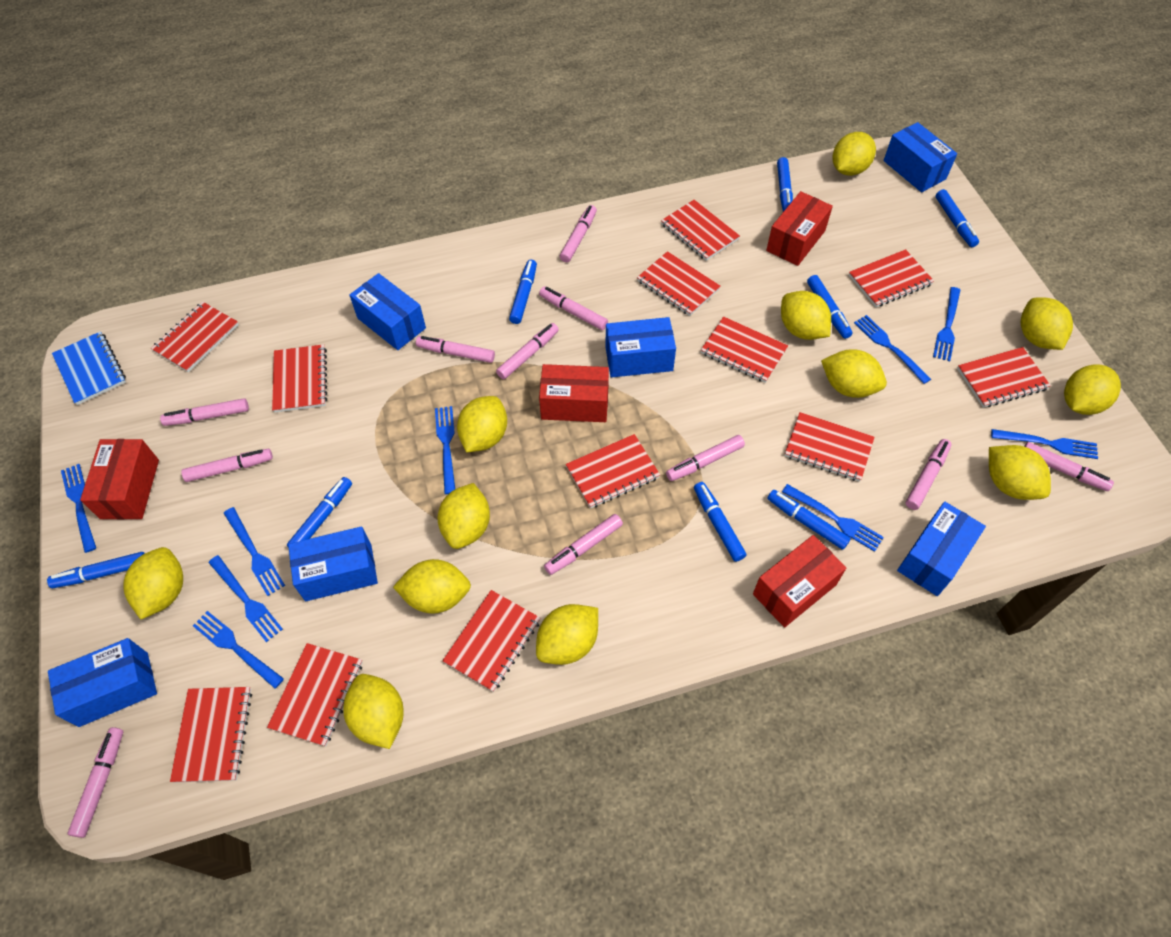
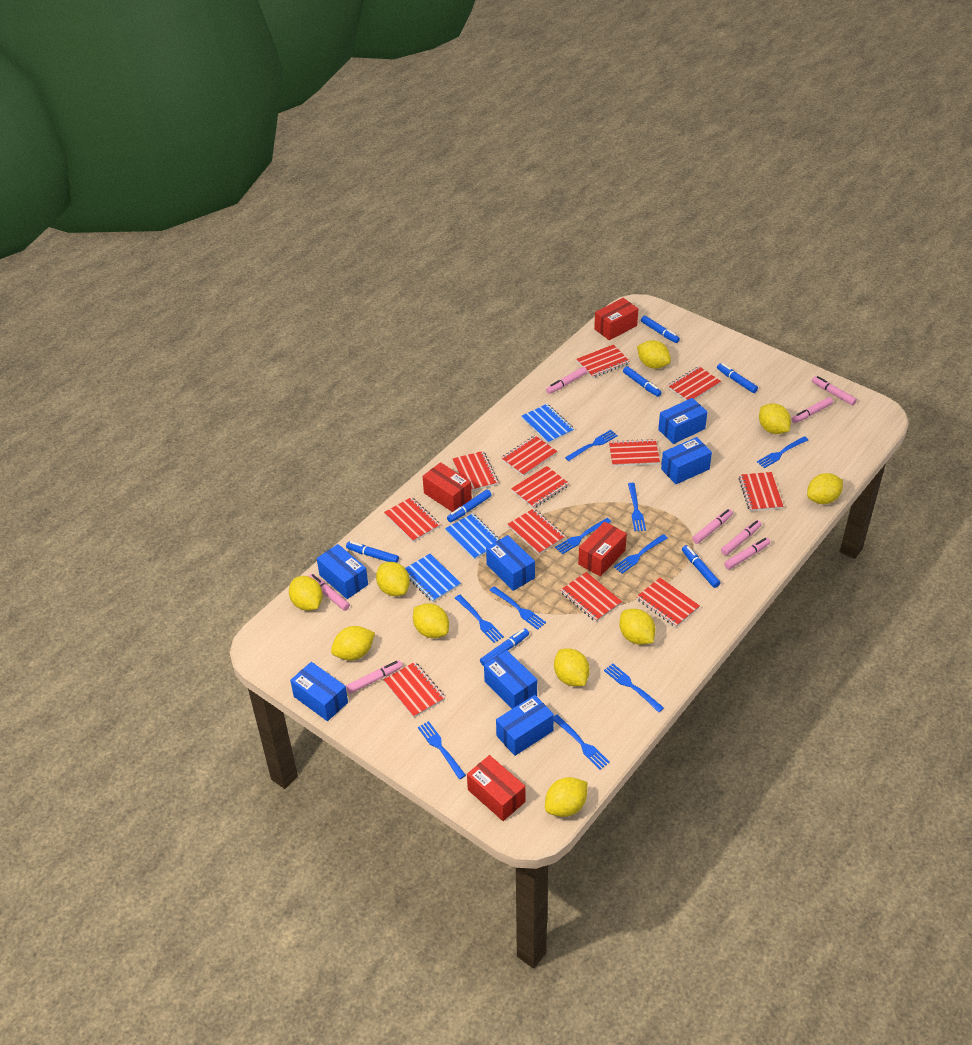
blue box: [48,638,157,727] [288,526,378,601] [349,273,426,350] [605,317,676,377] [884,122,957,192] [897,501,986,596] = 6 -> [290,662,348,721] [317,544,368,599] [484,650,537,709] [486,535,535,591] [496,695,554,756] [658,398,707,444] [661,437,712,484] = 7
blue fork: [61,464,96,553] [193,611,284,688] [209,555,283,642] [224,507,285,596] [435,406,455,494] [782,484,884,552] [854,315,931,384] [933,287,960,361] [991,429,1098,459] = 9 -> [418,721,466,779] [455,595,504,643] [490,586,546,630] [554,715,610,770] [555,518,611,554] [565,430,618,461] [604,663,664,712] [614,534,668,574] [628,483,646,531] [757,436,808,468] = 10
blue marker: [47,552,145,588] [287,477,352,548] [509,260,537,324] [694,482,746,562] [767,490,851,550] [777,157,793,212] [807,275,853,339] [936,189,979,247] = 8 -> [346,541,399,563] [447,489,492,522] [480,628,529,666] [623,366,662,397] [641,316,680,343] [682,545,720,588] [717,363,758,393] = 7
blue notebook: [52,331,126,405] = 1 -> [405,554,461,602] [445,513,500,560] [521,404,574,444] = 3
pink marker: [68,727,123,838] [160,398,249,426] [182,449,273,482] [416,336,495,363] [496,323,559,379] [539,287,608,330] [544,514,623,575] [560,205,597,262] [666,435,745,481] [906,439,952,510] [1024,442,1114,491] = 11 -> [309,574,350,611] [346,660,403,694] [546,367,587,394] [692,509,733,544] [721,520,762,555] [724,537,770,569] [791,397,833,423] [812,376,857,405] = 8
yellow lemon: [123,547,183,620] [343,674,404,749] [393,559,471,614] [438,483,490,549] [457,396,507,453] [536,604,598,665] [781,291,831,340] [821,349,887,398] [832,132,876,176] [989,445,1051,500] [1021,297,1073,350] [1064,364,1121,415] = 12 -> [289,576,323,611] [331,626,375,661] [376,562,410,596] [413,603,449,638] [545,777,588,817] [554,648,590,686] [619,609,656,645] [637,340,671,369] [759,403,791,434] [807,473,843,504] = 10

